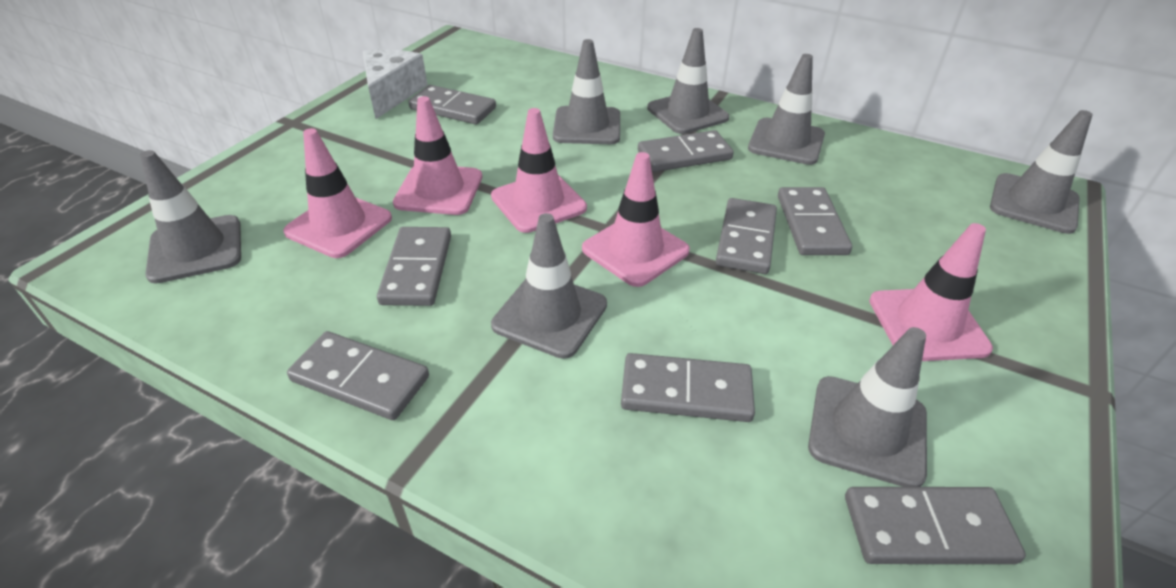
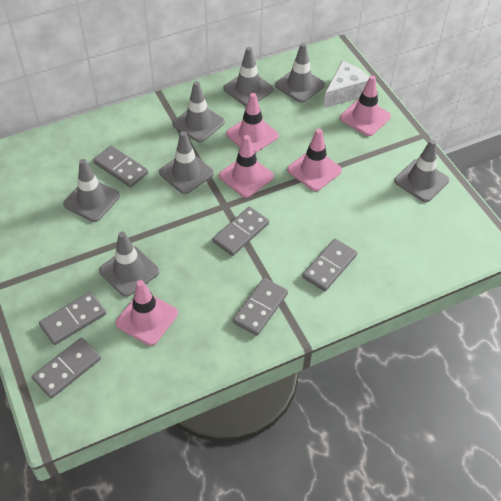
grey domino: [287,331,429,420] [377,227,451,306] [408,85,496,125] [621,353,755,422] [638,130,734,172] [716,198,777,274] [778,187,852,255] [845,487,1026,564] = 8 -> [32,338,101,399] [39,292,106,345] [93,146,148,188] [213,207,269,256] [233,278,288,336] [302,238,357,291] = 6

